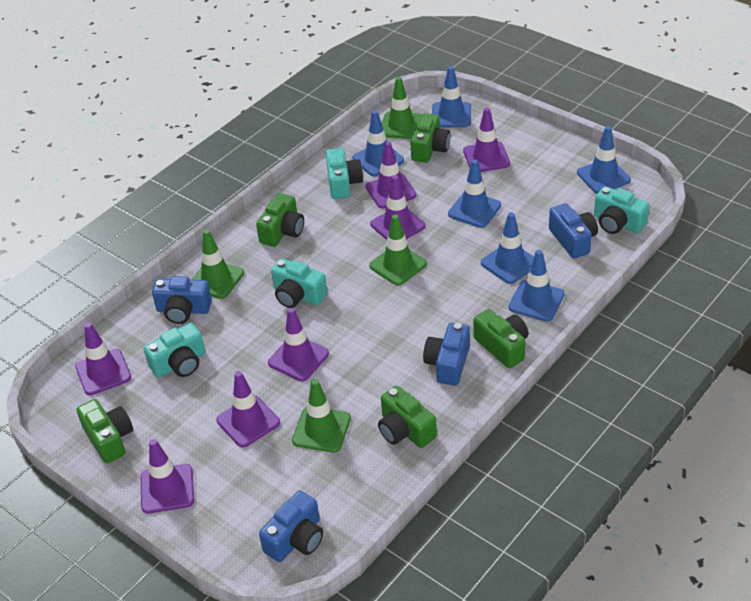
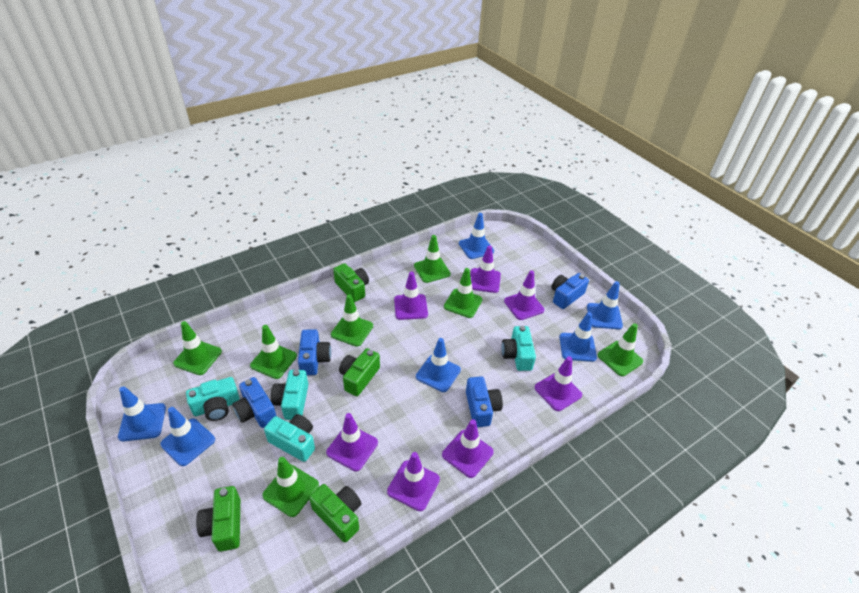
green camera: [77,399,133,464] [256,193,304,247] [378,386,437,448] [410,113,451,163] [474,309,528,368] = 5 -> [196,486,240,552] [309,484,362,543] [333,263,369,302] [339,348,380,396] = 4
green traffic cone: [191,229,244,299] [292,379,351,453] [369,214,427,286] [382,77,422,139] = 4 -> [173,321,222,375] [250,325,297,379] [262,457,319,517] [331,294,373,347] [414,235,451,283] [444,268,482,318] [598,323,643,376] = 7

